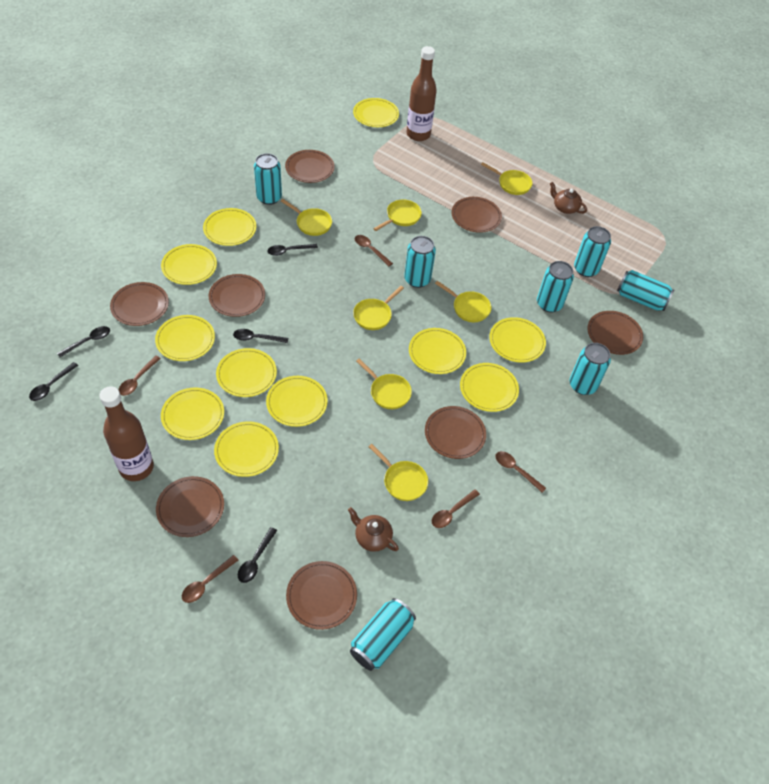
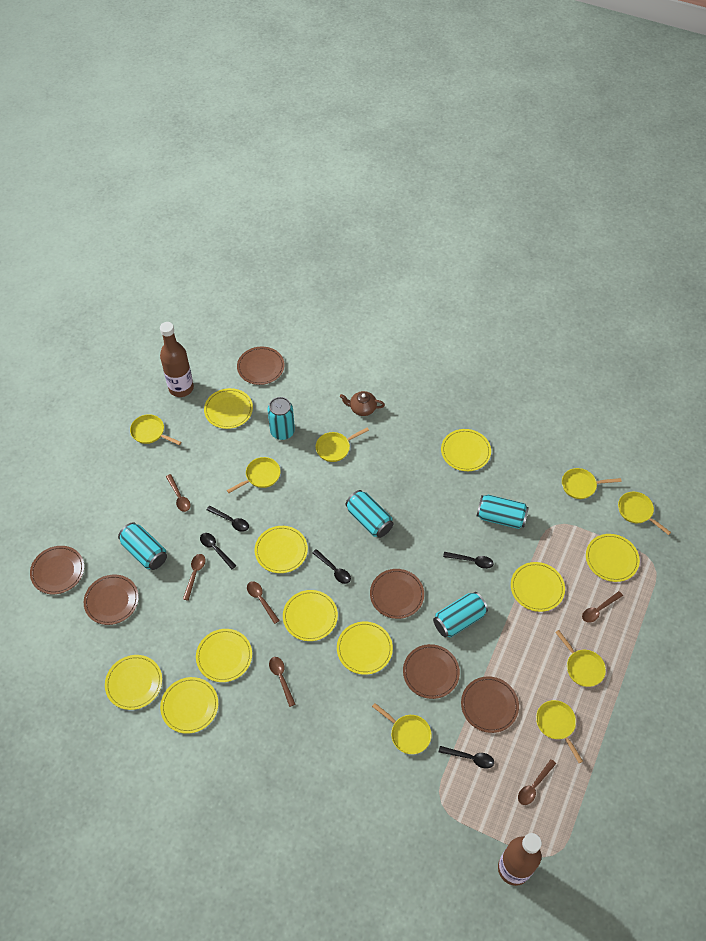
brown plate: [110,282,169,326] [156,476,224,537] [209,274,265,317] [285,150,335,183] [286,561,357,630] [425,406,486,459] [451,197,502,233] [587,311,643,355] = 8 -> [30,546,84,594] [84,575,139,625] [237,347,285,385] [370,569,424,619] [403,644,460,699] [461,676,519,733] = 6
brown spoon: [119,356,161,396] [182,555,238,603] [355,235,393,266] [432,489,480,528] [496,451,546,493] = 5 -> [166,474,191,512] [183,554,206,601] [247,581,280,624] [269,657,296,707] [518,759,556,805] [582,591,623,623] = 6
brown teapot: [348,507,399,552] [550,182,587,214] = 2 -> [340,391,385,416] = 1
turquoise can: [254,153,282,205] [350,598,416,671] [404,236,436,288] [537,261,574,312] [569,343,611,395] [574,226,611,277] [617,270,674,311] = 7 -> [118,522,167,570] [267,397,295,440] [345,490,394,538] [433,592,488,638] [477,495,529,529] = 5
yellow pan: [281,199,332,236] [353,286,404,330] [356,359,412,409] [368,444,428,501] [373,200,422,231] [435,281,492,322] [481,162,533,195] = 7 -> [130,414,181,445] [227,457,280,493] [315,428,369,462] [372,703,432,754] [536,700,583,763] [555,630,606,687] [562,468,622,499] [618,492,671,535] = 8
yellow plate: [155,315,215,361] [161,244,217,285] [161,387,224,440] [203,208,256,246] [214,421,279,477] [216,348,277,397] [266,376,328,427] [353,98,399,127] [409,328,466,374] [460,363,519,412] [489,317,546,363] = 11 -> [105,655,162,710] [160,677,218,734] [196,629,252,682] [204,388,253,429] [255,526,308,573] [283,590,338,641] [337,621,393,675] [441,429,491,471] [511,562,565,612] [586,534,640,582] = 10

